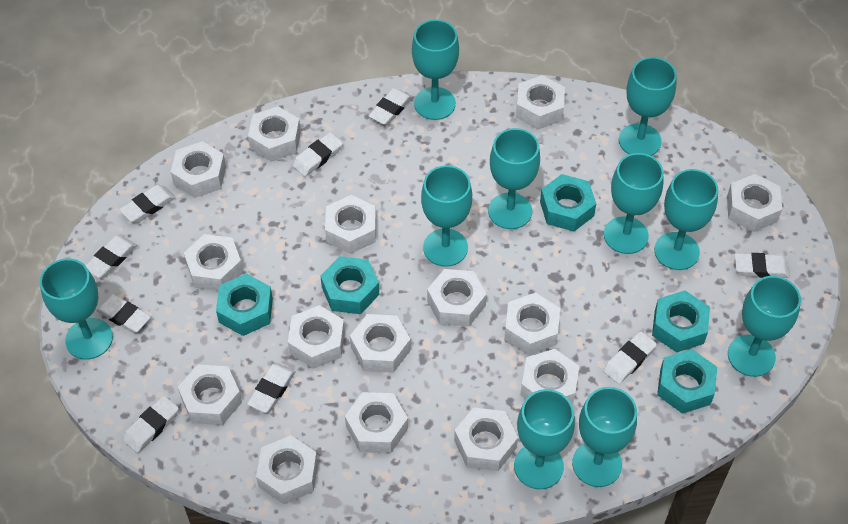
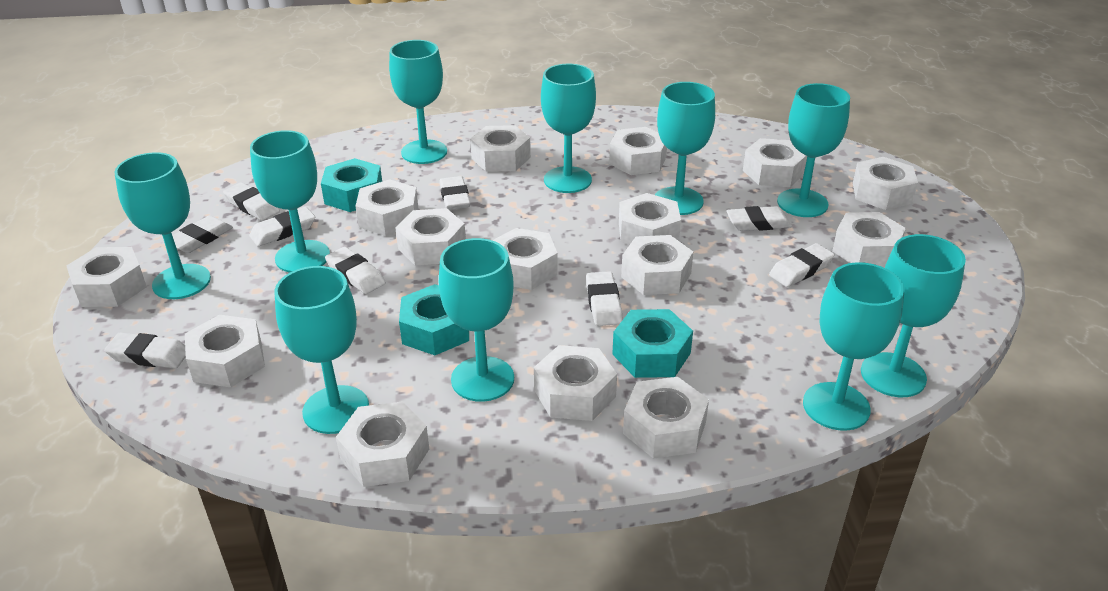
turquoise nut: [216,274,273,336] [320,256,379,314] [540,174,596,231] [652,290,710,352] [657,349,717,414] = 5 -> [321,158,382,212] [399,284,469,355] [612,309,693,378] = 3

